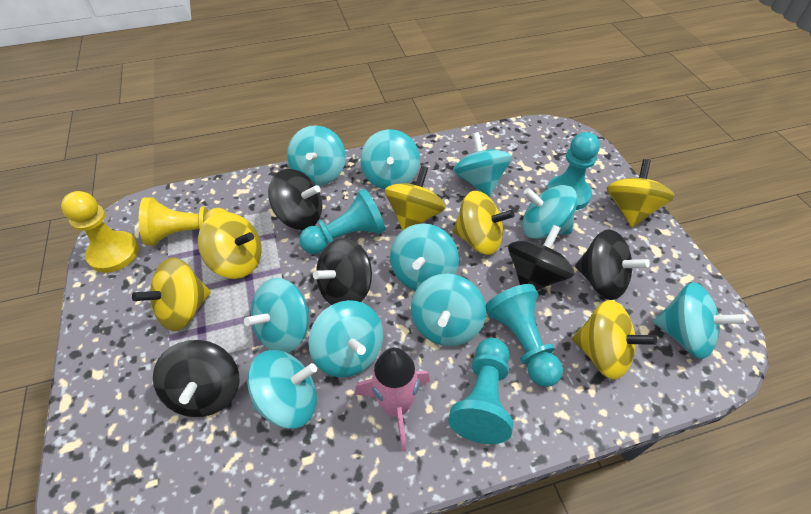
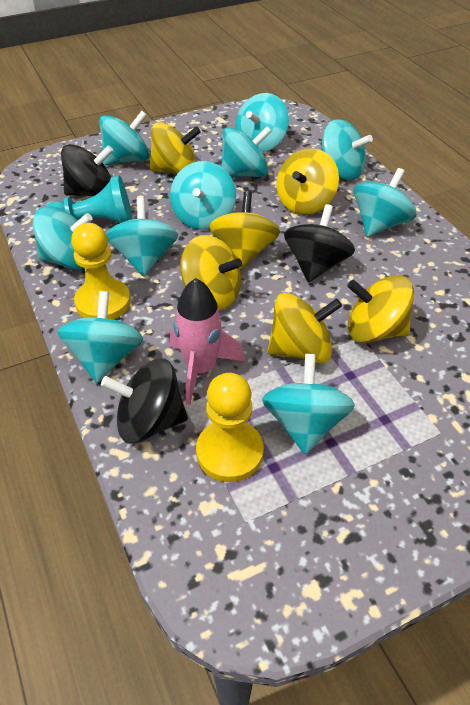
black spinning top: [153,340,240,417] [268,169,322,230] [313,238,372,305] [508,225,575,290] [575,229,650,300] = 5 -> [61,144,113,196] [101,358,188,444] [284,204,355,283] = 3
turquoise pawn: [299,189,386,254] [448,338,513,444] [485,284,563,387] [546,132,600,210] = 4 -> [46,175,132,223] = 1

